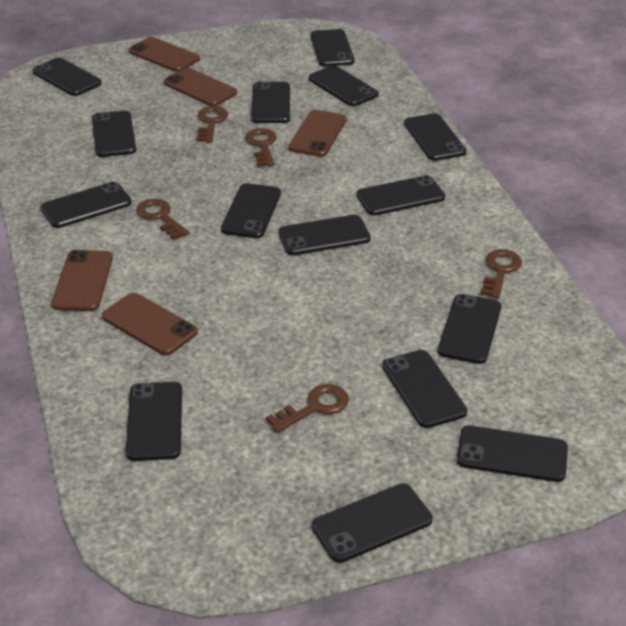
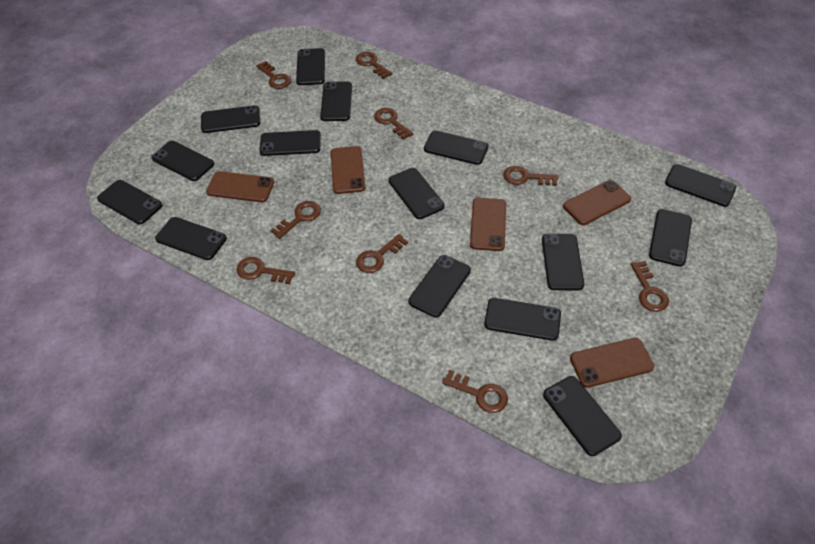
brown key: [136,198,189,240] [196,106,228,142] [245,128,277,167] [266,384,349,433] [480,249,522,298] = 5 -> [236,257,295,284] [256,61,291,89] [270,201,321,239] [356,52,392,79] [356,234,408,273] [374,108,413,140] [442,370,508,413] [503,166,558,186] [631,261,669,312] = 9

